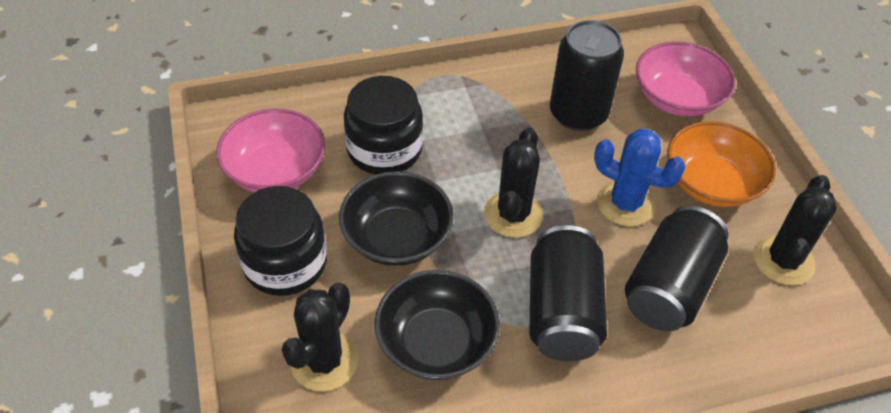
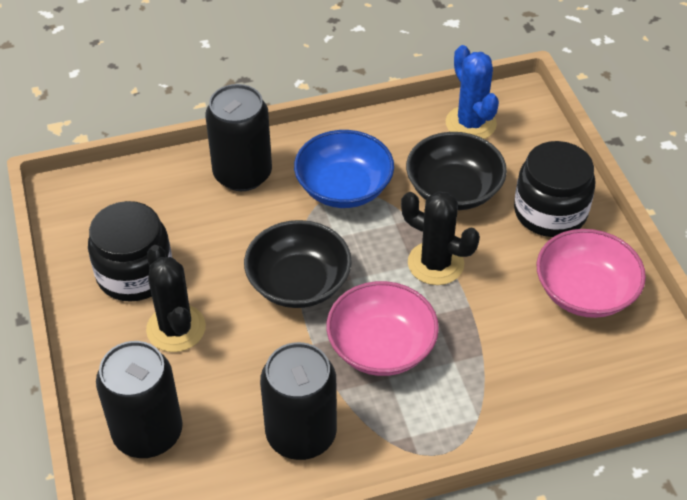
black cactus: [282,283,358,391] [484,127,543,238] [753,175,837,285] = 3 -> [146,245,206,352] [401,191,480,285] = 2
blue bowl: none = 0 -> [294,130,394,208] = 1
orange bowl: [667,121,776,207] = 1 -> none = 0

